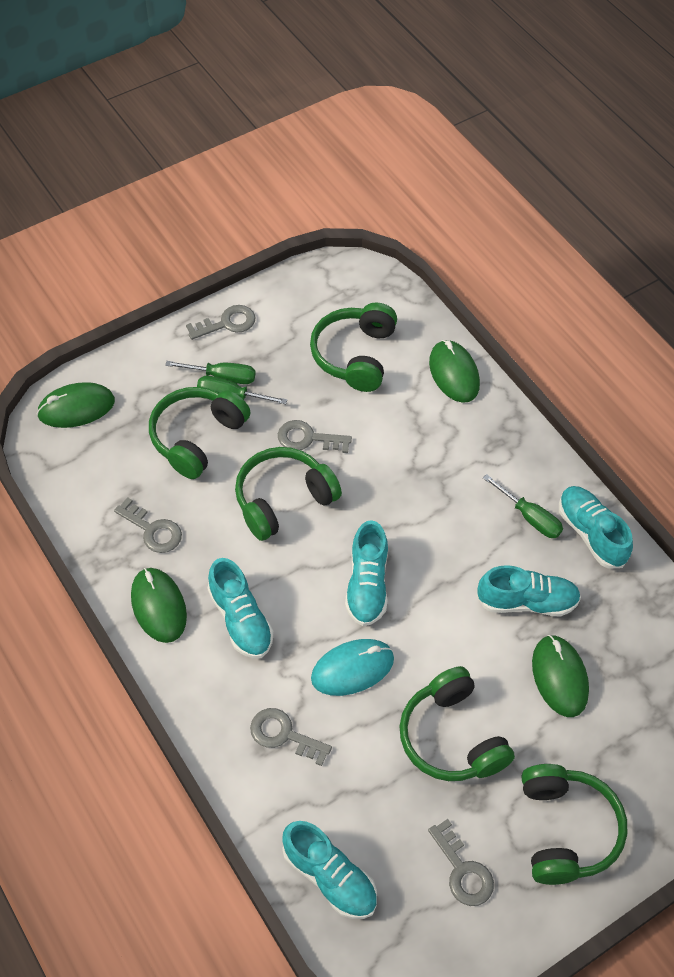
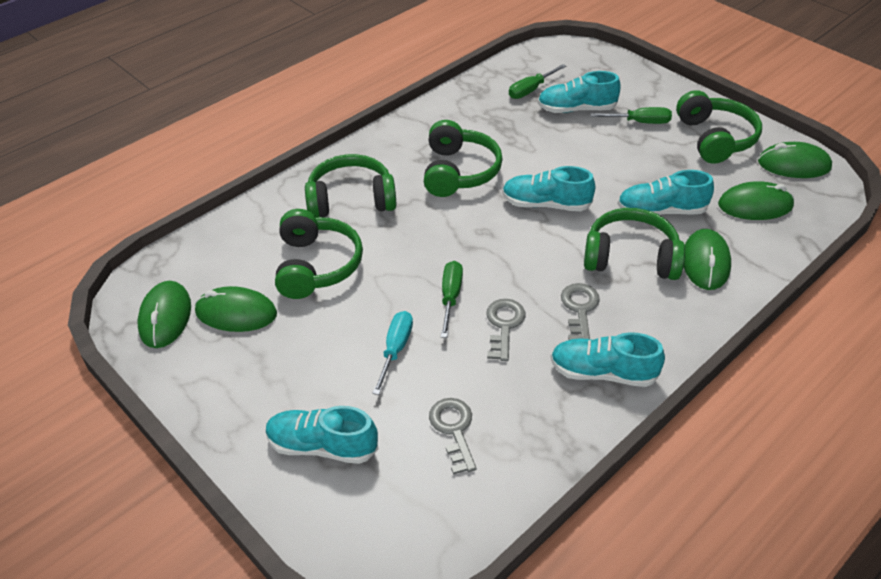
green mouse: [37,382,115,428] [131,568,187,643] [429,340,480,403] [532,635,589,717] = 4 -> [138,281,191,348] [195,286,277,332] [684,229,731,290] [718,181,794,220] [758,142,832,178] = 5
grey key: [114,497,182,553] [186,305,256,340] [250,708,332,766] [278,420,352,453] [428,819,494,906] = 5 -> [429,398,477,475] [487,299,526,361] [561,283,600,340] = 3
turquoise mouse: [311,639,394,696] = 1 -> none = 0
turquoise screwdriver: none = 0 -> [373,311,413,395] = 1

